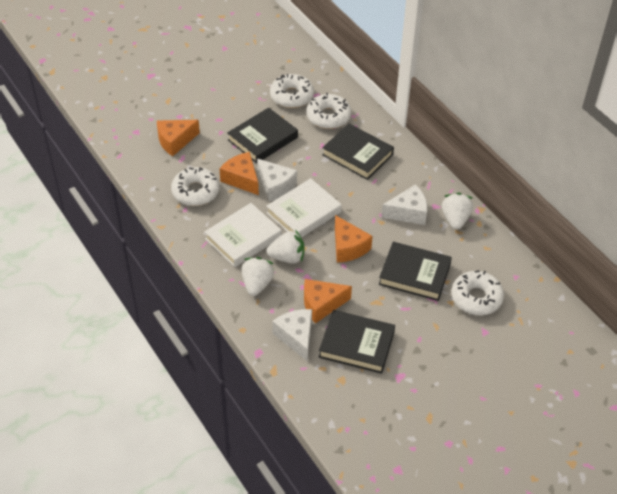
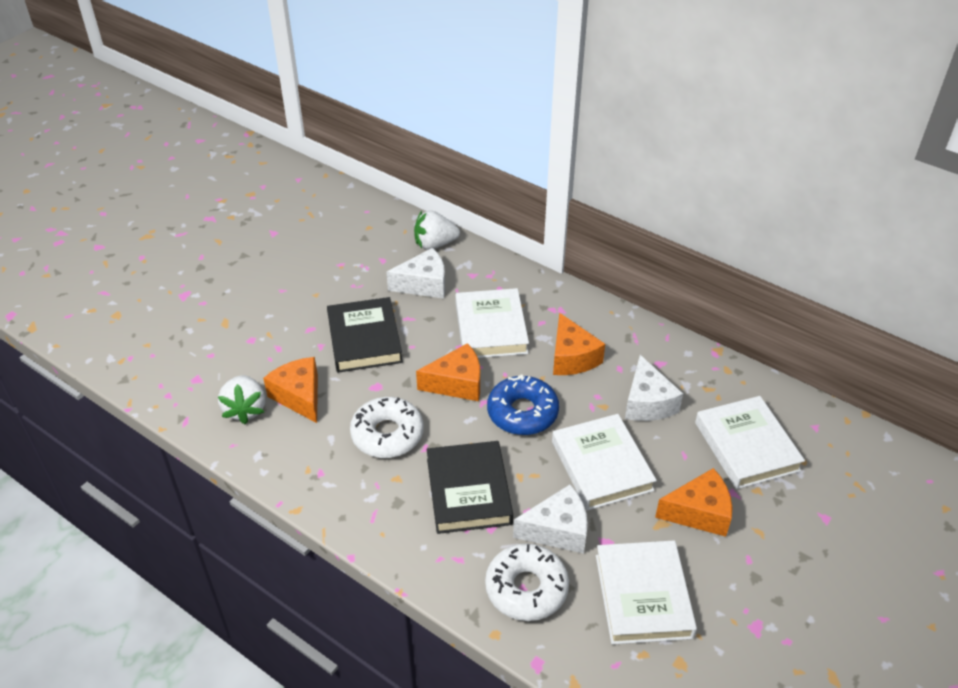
black book: [227,107,298,164] [319,310,395,374] [322,123,394,180] [379,242,452,301] = 4 -> [327,297,403,373] [427,441,513,534] = 2
blue donut: none = 0 -> [487,375,559,435] = 1
white book: [204,203,282,267] [266,178,342,238] = 2 -> [455,288,529,358] [552,414,657,511] [596,541,697,645] [695,396,805,489] = 4
white donut: [171,167,220,206] [270,74,314,108] [306,93,351,129] [451,270,504,315] = 4 -> [350,397,424,458] [485,543,569,621] = 2
white strawberry: [241,257,274,296] [266,229,305,263] [442,193,473,230] = 3 -> [218,375,265,424] [414,210,460,250] = 2

